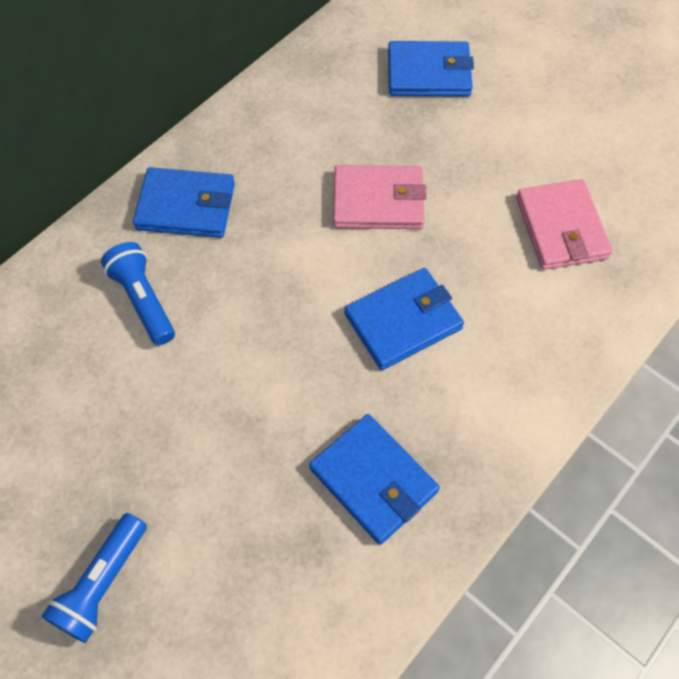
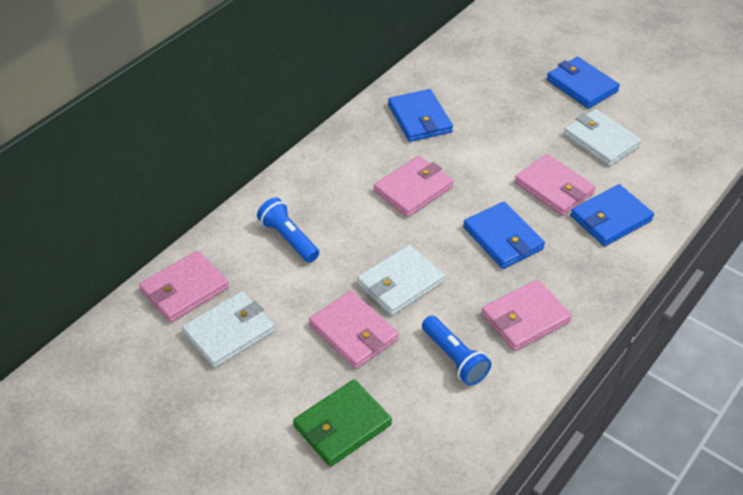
green wallet: none = 0 -> [293,379,392,467] = 1
pink wallet: [333,165,427,229] [516,179,613,270] = 2 -> [139,250,229,323] [309,291,399,369] [374,156,454,217] [481,279,572,351] [514,154,596,216] = 5
white wallet: none = 0 -> [182,291,275,368] [357,245,445,316] [564,109,642,166] = 3

